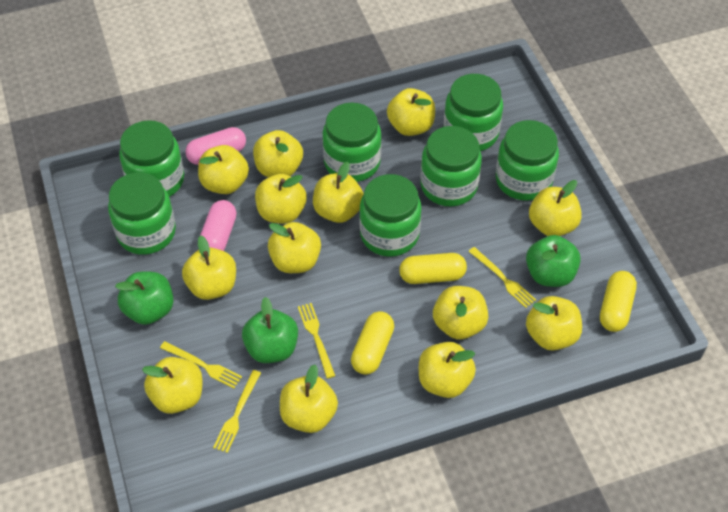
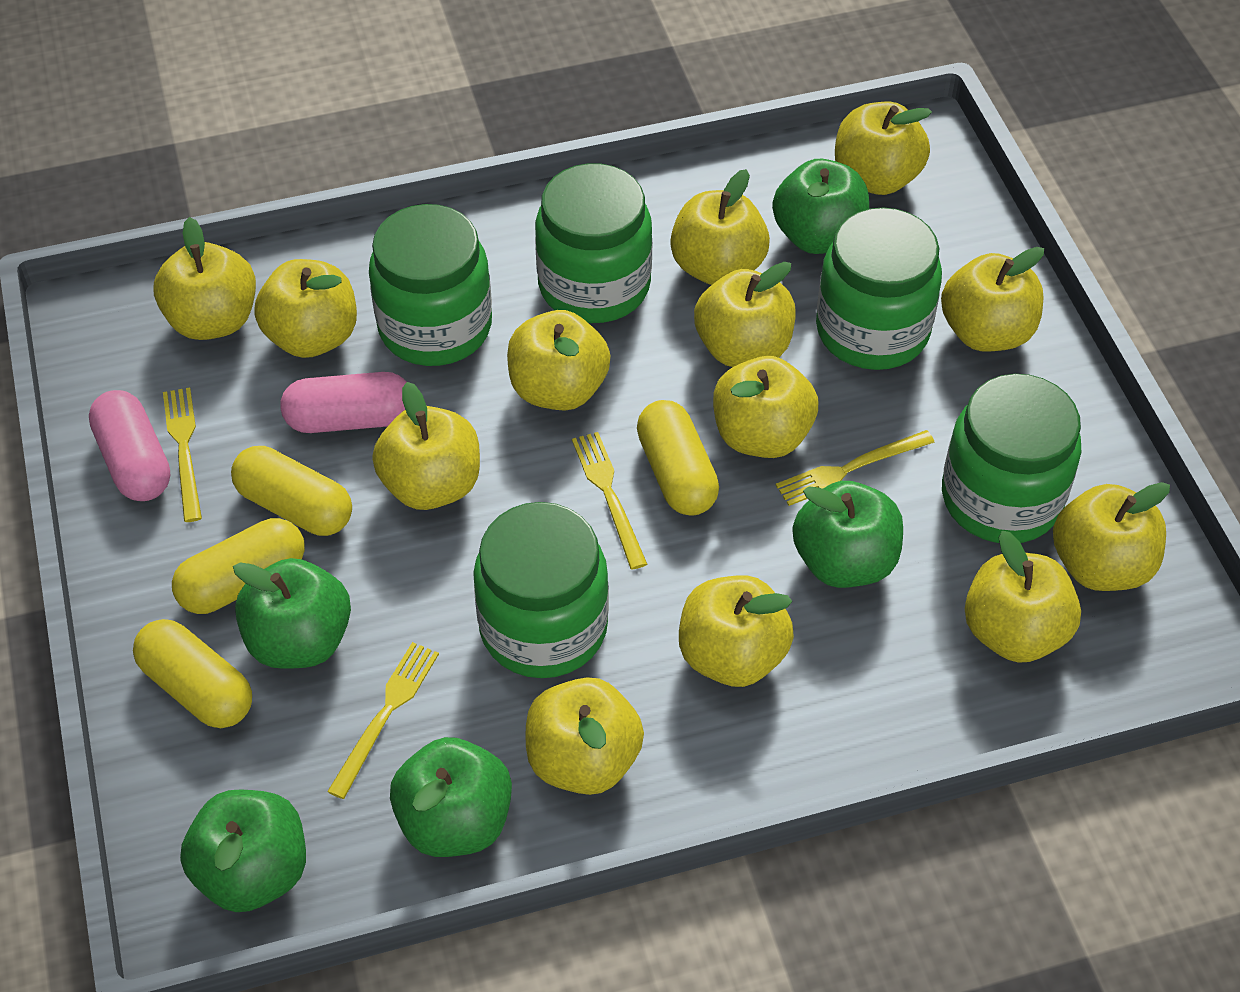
green apple: [115,272,174,325] [242,297,298,363] [526,235,581,287] = 3 -> [180,790,306,912] [233,558,351,669] [390,737,512,857] [772,159,869,254] [793,481,903,588] = 5
green jar: [108,172,176,255] [119,120,184,197] [322,103,381,182] [359,174,421,257] [420,126,482,207] [444,74,503,151] [496,120,559,201] = 7 -> [369,204,492,366] [473,502,609,678] [535,163,652,323] [816,208,942,370] [942,374,1081,543] = 5
yellow capsule: [351,311,394,375] [399,253,467,284] [600,271,637,332] = 3 -> [133,619,252,728] [172,518,305,614] [231,446,352,536] [637,400,719,515] = 4

